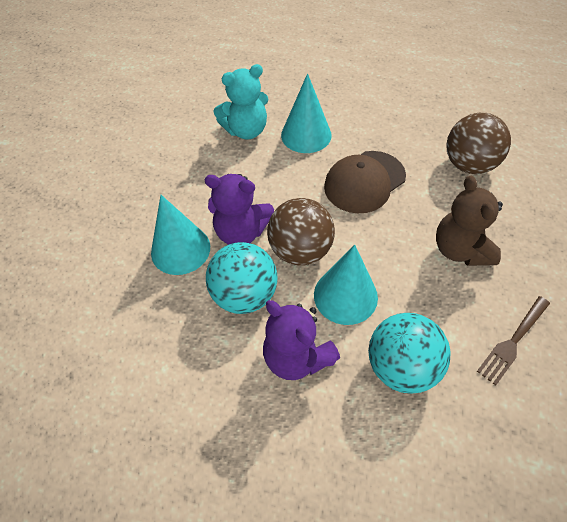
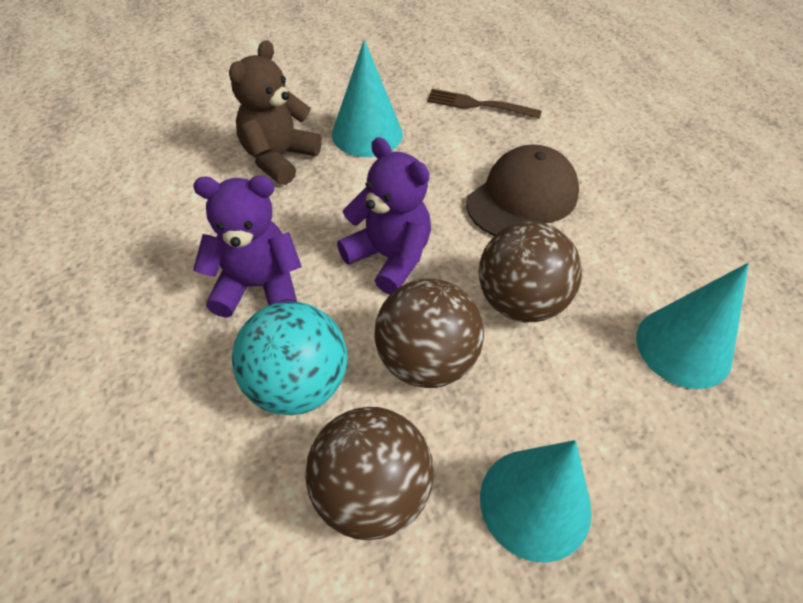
brown ball: [267,198,335,266] [446,113,511,174] = 2 -> [305,407,434,540] [374,278,484,388] [478,221,582,322] = 3
turquoise ball: [206,242,278,314] [368,313,451,394] = 2 -> [232,302,347,415] = 1
turquoise teddy bear: [213,64,269,139] = 1 -> none = 0

